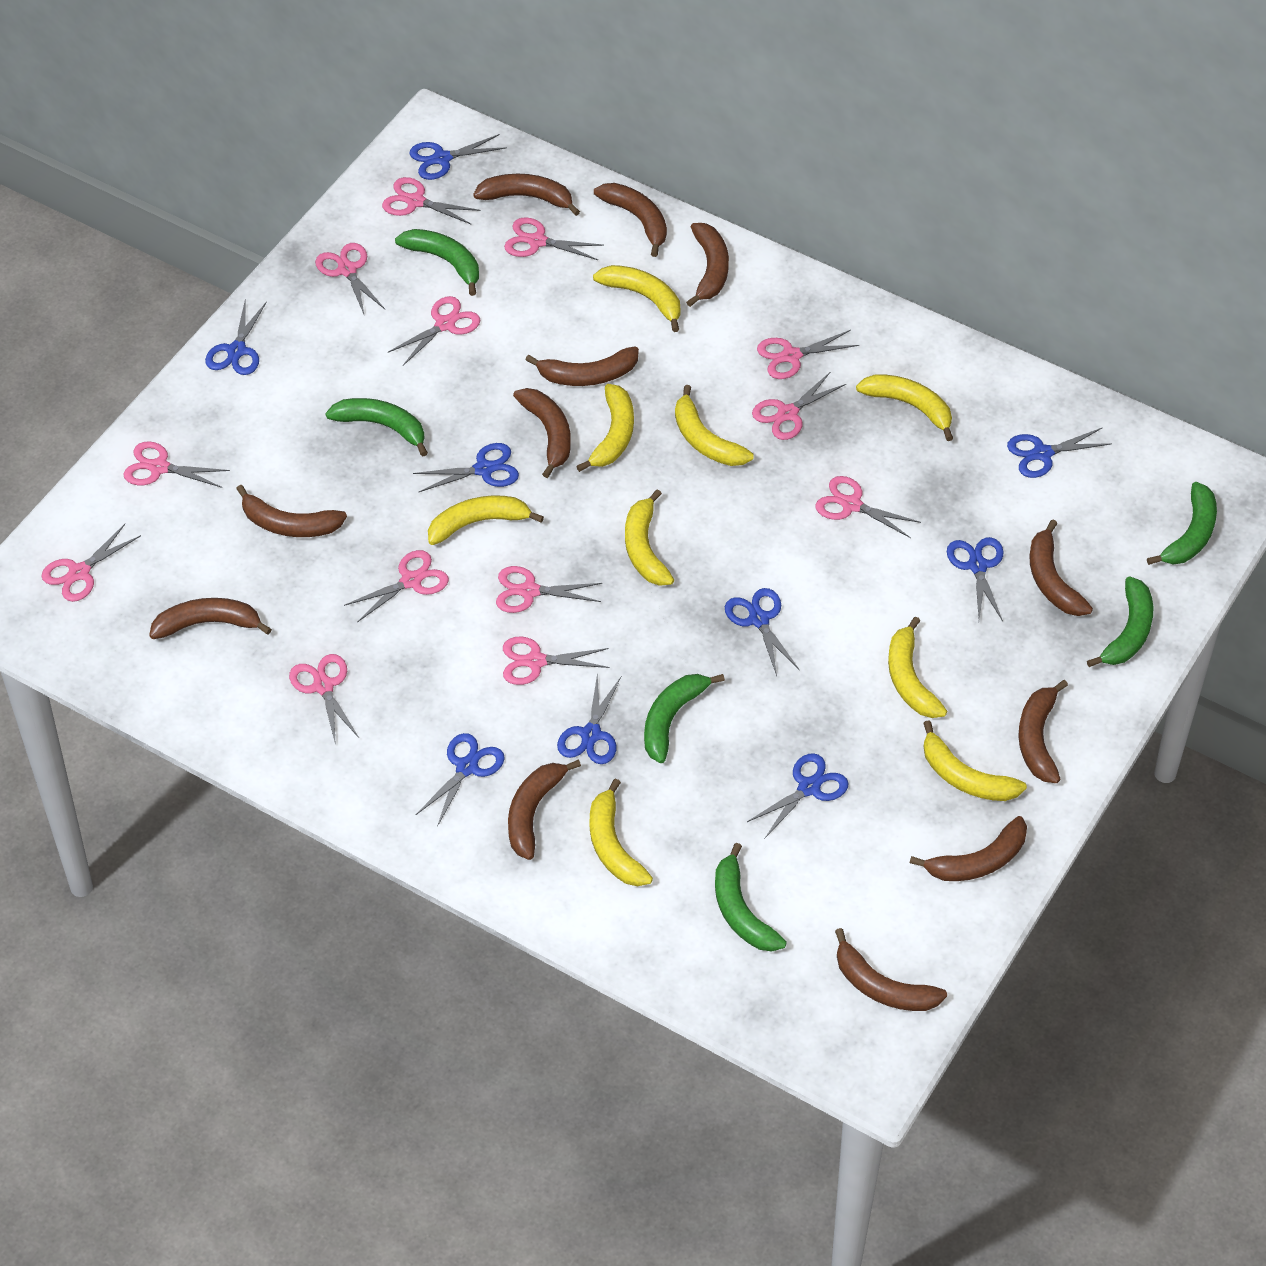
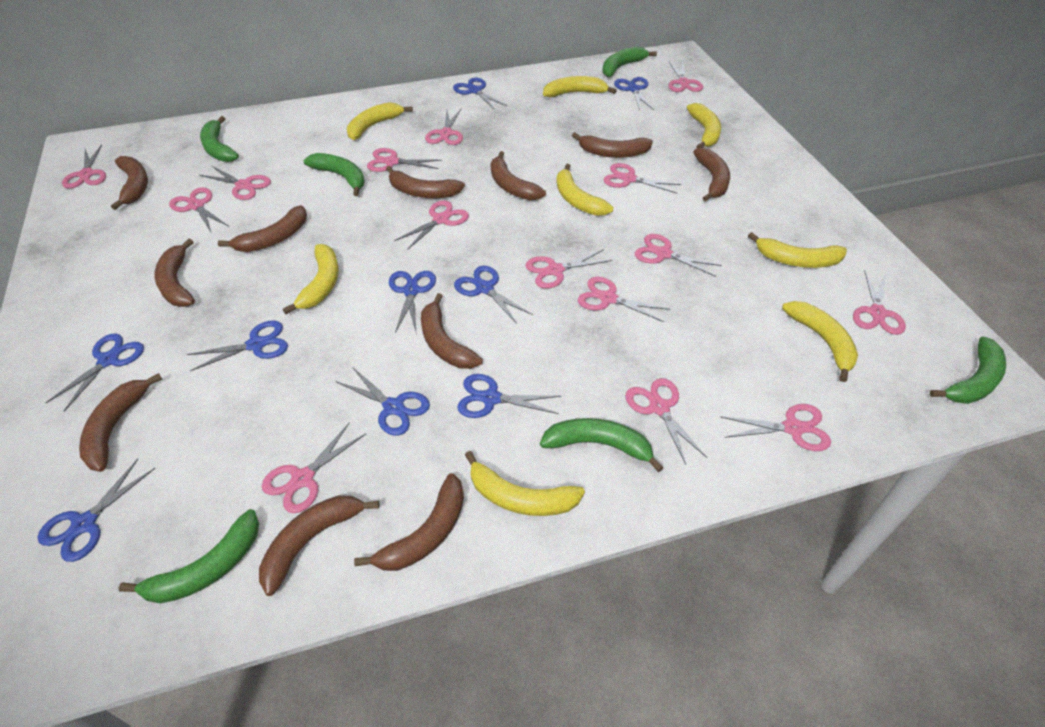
brown banana: [149,598,272,639] [236,485,347,537] [473,174,580,216] [508,759,581,860] [513,388,571,478] [526,347,639,386] [594,183,667,257] [686,223,729,307] [835,928,947,1011] [910,816,1027,881] [1018,680,1068,783] [1030,519,1093,616] = 12 -> [79,373,162,472] [111,156,148,210] [155,239,195,307] [218,205,307,252] [259,495,380,596] [354,473,464,571] [386,166,465,198] [421,293,483,369] [490,151,546,200] [572,132,653,158] [693,148,730,202] = 11
pink scissors: [41,524,141,602] [124,441,230,488] [289,654,359,745] [315,243,385,316] [344,550,449,622] [382,177,480,225] [387,296,480,366] [496,566,602,613] [503,636,610,685] [504,218,604,260] [752,371,846,440] [757,330,859,379] [815,476,921,538] = 13 -> [62,144,106,189] [169,187,228,232] [199,165,271,200] [261,423,366,513] [367,148,442,172] [394,200,469,250] [425,108,463,145] [526,249,612,289] [578,277,670,322] [604,163,681,194] [625,378,708,464] [635,234,722,277] [669,62,703,92] [720,404,831,451] [853,270,906,335] = 15
yellow banana: [428,495,544,545] [576,384,634,472] [590,778,653,886] [593,265,681,332] [625,489,674,586] [675,385,754,466] [856,374,953,441] [888,616,947,718] [924,720,1027,801] = 9 -> [283,244,339,314] [347,102,413,140] [465,451,585,516] [543,76,617,97] [556,164,614,216] [687,103,721,149] [748,232,847,268] [782,301,858,382] = 8

